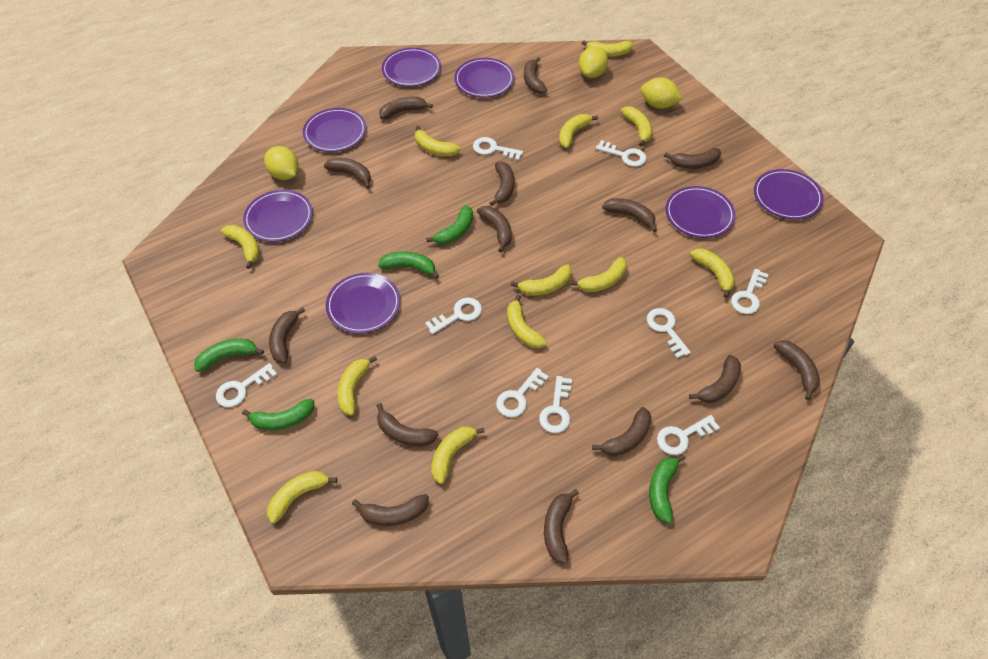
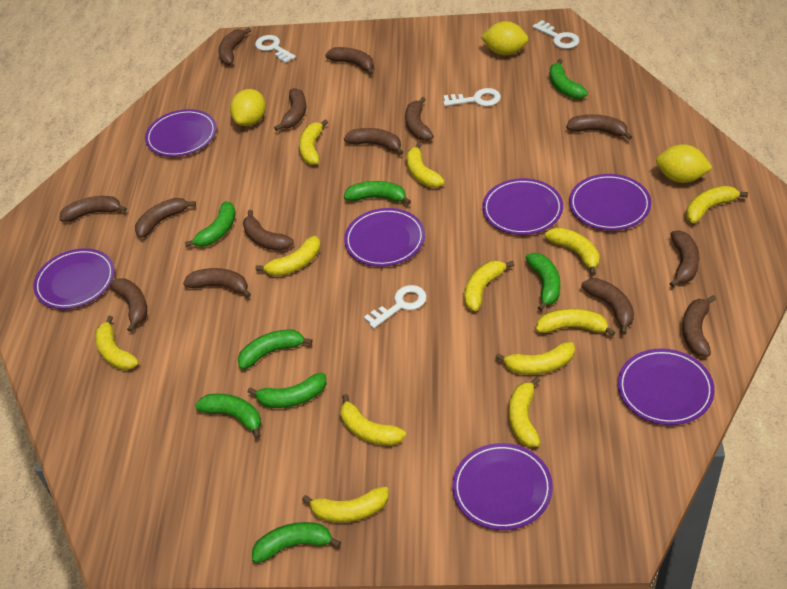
green banana: [194,339,264,372] [242,399,314,430] [378,252,439,279] [426,205,473,245] [649,454,686,523] = 5 -> [185,201,236,247] [195,394,261,439] [238,329,313,369] [248,373,327,408] [252,522,341,563] [344,181,411,205] [525,253,560,311] [550,59,588,99] = 8
white key: [216,363,277,407] [425,298,482,335] [473,137,523,161] [496,368,549,417] [539,376,572,433] [596,140,646,167] [647,308,691,358] [657,415,720,455] [731,269,769,314] = 9 -> [255,35,296,63] [364,285,427,328] [443,88,501,106] [533,20,579,49] = 4

